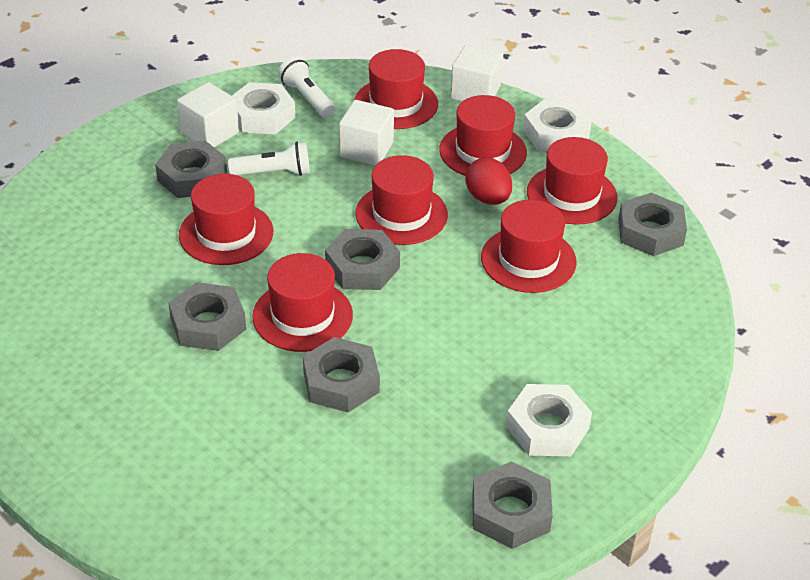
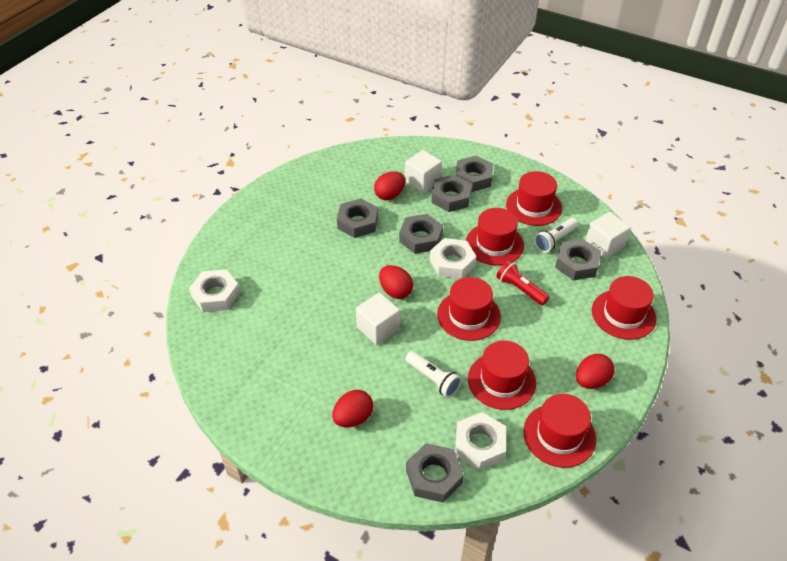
red egg: [466,157,512,205] = 1 -> [332,390,373,427] [374,171,405,200] [379,265,413,299] [576,354,615,389] = 4
red flashlight: none = 0 -> [496,260,549,305] = 1
red hat: [179,174,273,265] [252,253,353,352] [354,49,438,129] [355,155,448,245] [439,95,527,176] [481,200,577,293] [527,137,617,225] = 7 -> [437,277,501,341] [466,208,524,266] [468,341,536,410] [506,171,562,226] [523,394,596,468] [592,276,656,340] = 6

